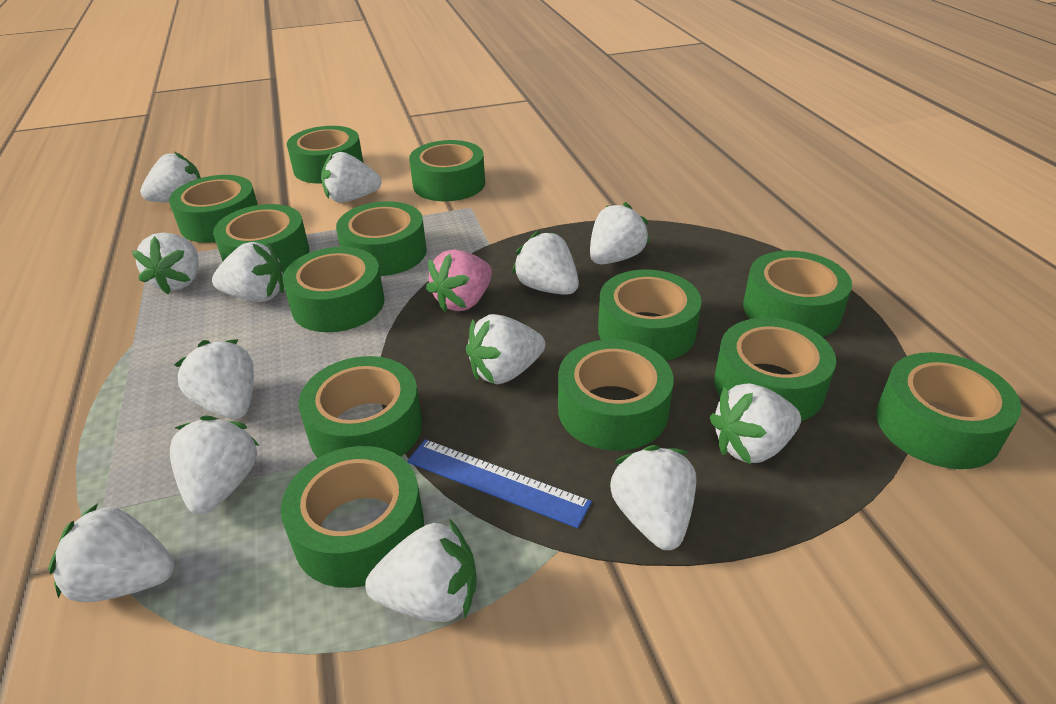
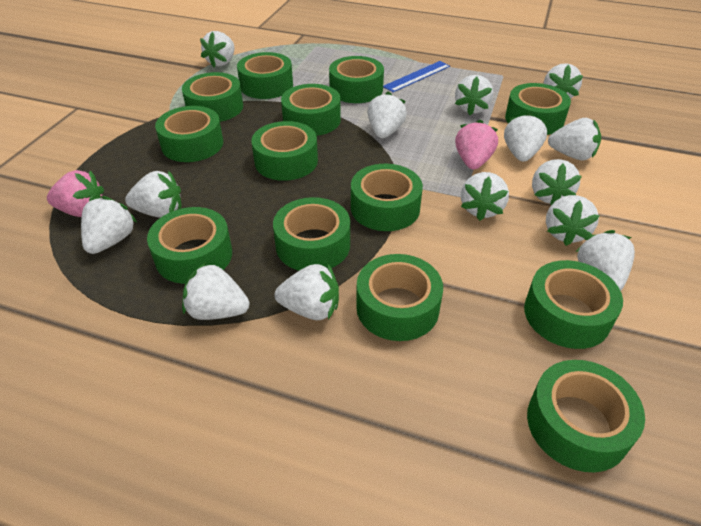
pink strawberry: [426,249,492,313] = 1 -> [47,170,104,217] [455,120,498,170] = 2
white strawberry: [48,503,174,602] [132,233,199,294] [140,152,201,203] [170,415,260,514] [174,339,254,419] [212,242,284,302] [321,152,382,203] [365,520,477,622] [466,314,545,384] [512,231,579,295] [590,202,650,264] [610,445,696,550] [710,383,801,464] = 13 -> [81,196,137,254] [125,171,181,218] [182,262,250,320] [200,31,234,67] [275,264,339,320] [367,91,407,138] [455,75,493,115] [461,172,509,221] [504,112,547,162] [532,159,582,205] [544,63,583,99] [546,195,599,246] [548,118,601,160] [576,230,635,291] = 14

